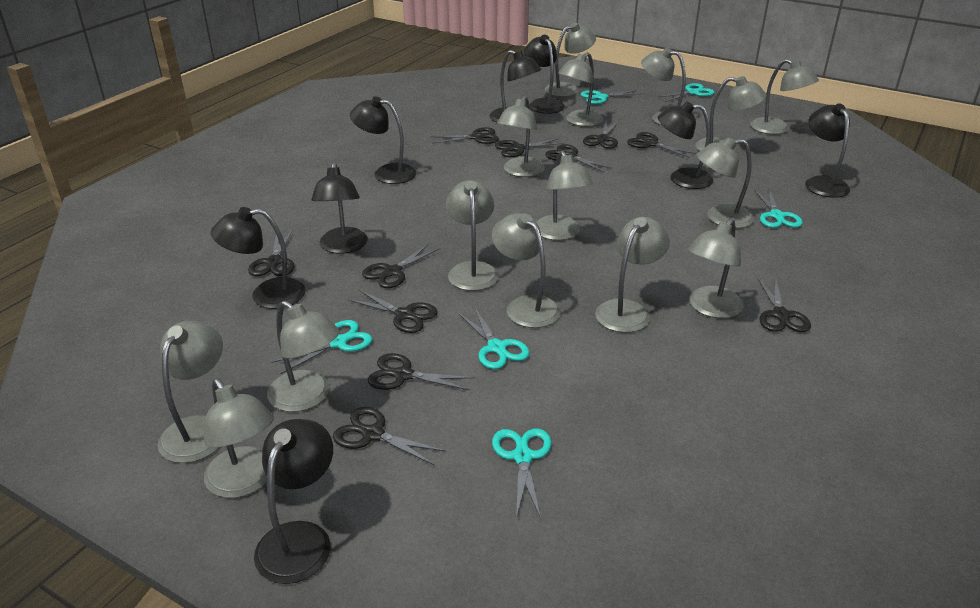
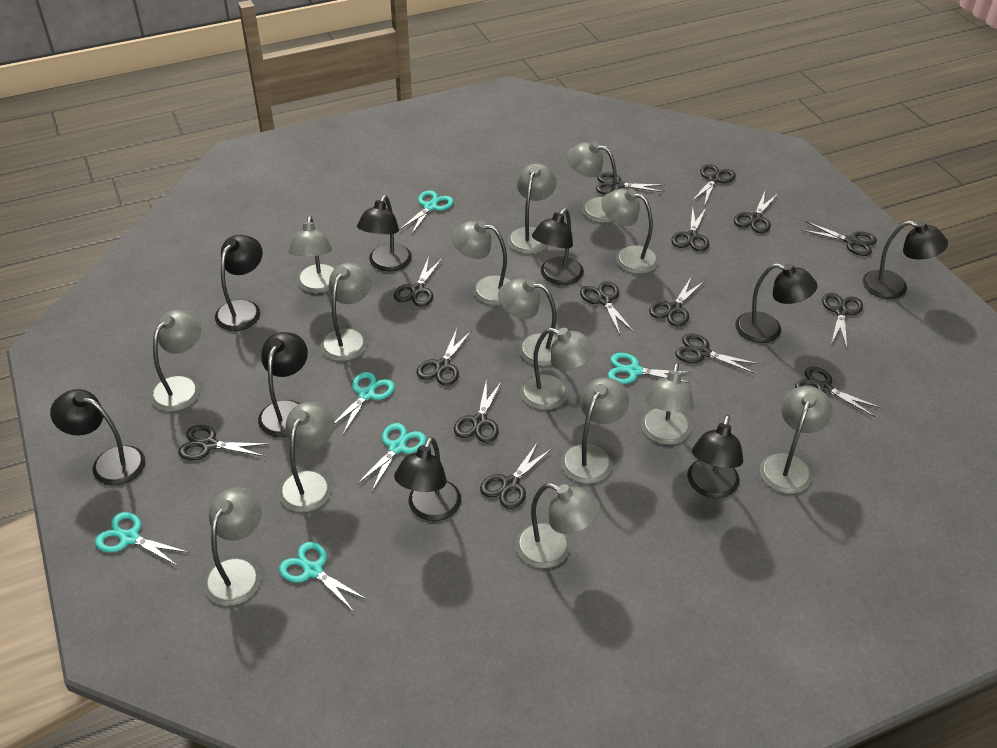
black lamp: [211,207,306,309] [254,419,333,584] [311,162,368,254] [350,96,416,184] [490,50,542,122] [524,35,565,114] [658,102,713,189] [805,103,850,198] = 8 -> [50,389,146,486] [215,235,263,331] [258,332,308,437] [357,195,412,272] [394,437,461,521] [532,208,584,285] [687,415,743,498] [735,263,818,343] [862,221,948,299] = 9
black scissors: [248,229,295,276] [333,407,446,466] [347,289,438,333] [362,244,440,288] [368,353,475,391] [431,127,499,144] [495,139,564,157] [545,144,612,172] [583,120,619,149] [627,132,696,158] [758,277,811,332] = 11 -> [178,425,268,460] [394,257,443,307] [417,329,472,386] [454,378,502,443] [480,442,552,509] [580,281,634,334] [596,172,664,195] [649,277,705,327] [671,207,709,252] [675,333,759,374] [692,164,736,204] [734,192,778,233] [795,367,882,417] [801,222,877,256] [822,293,863,348] = 15

